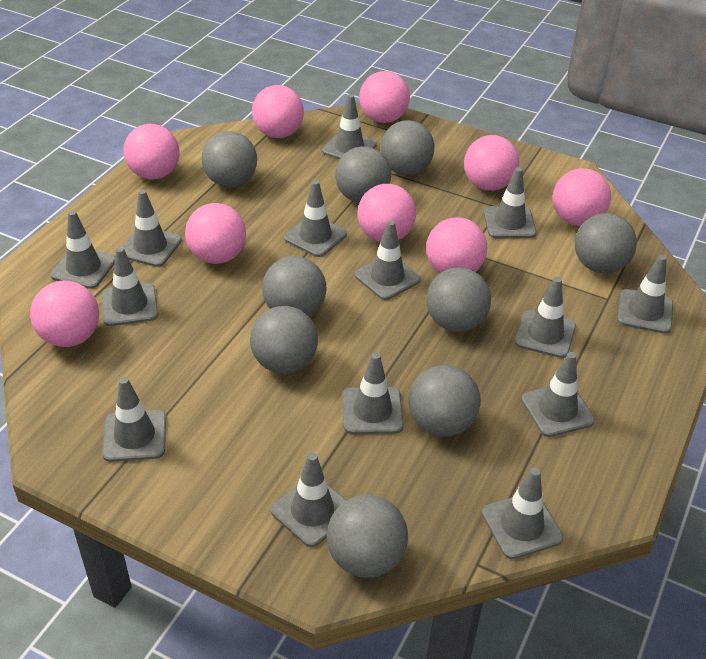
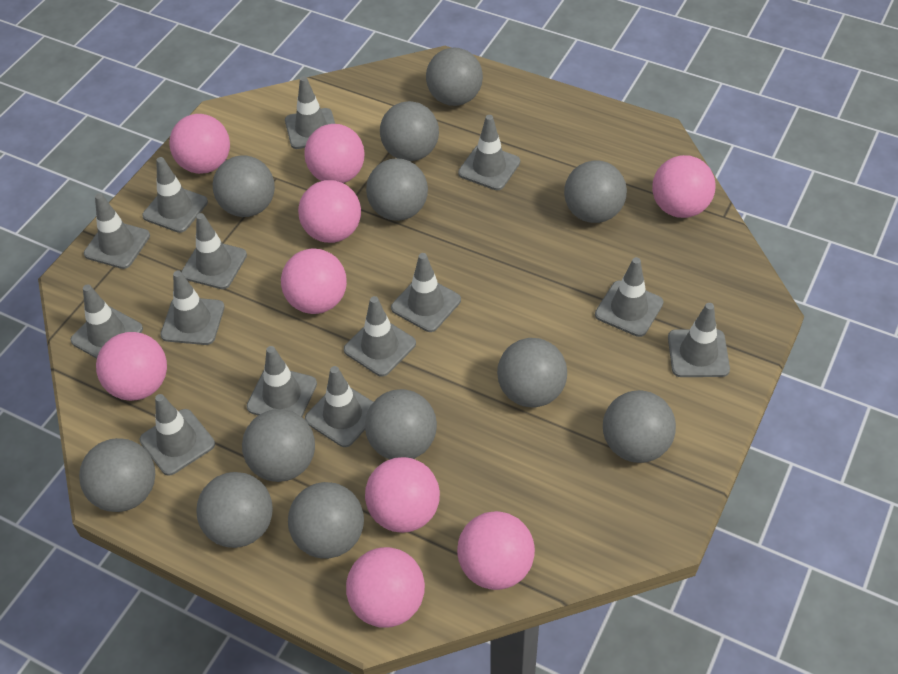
grey ball: [202,131,257,187] [250,306,318,374] [262,256,327,316] [327,495,408,578] [335,146,391,203] [380,120,435,175] [409,365,481,437] [426,267,491,332] [575,213,637,273] = 9 -> [79,438,155,512] [196,472,273,548] [213,155,275,217] [242,409,315,482] [288,482,364,559] [365,389,437,459] [366,158,428,221] [380,101,439,161] [426,48,483,106] [497,338,567,407] [564,160,627,223] [603,390,676,463] = 12

